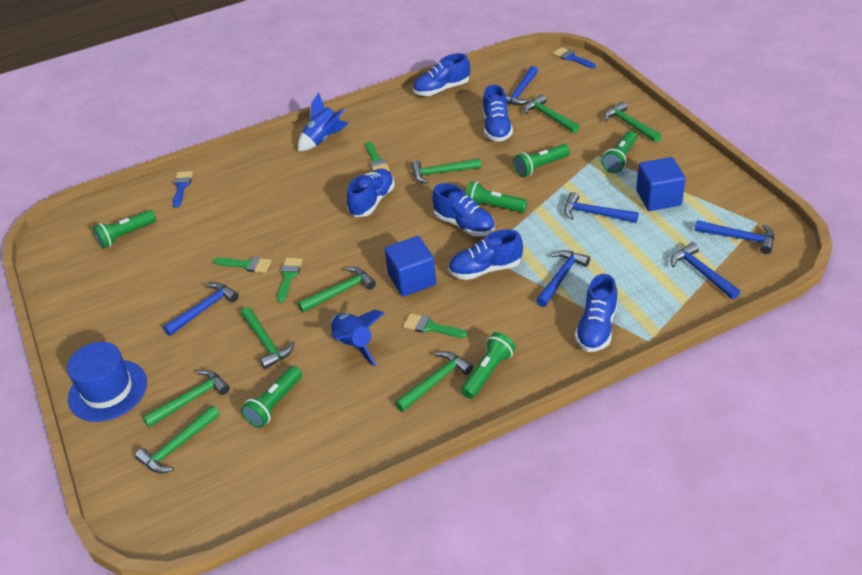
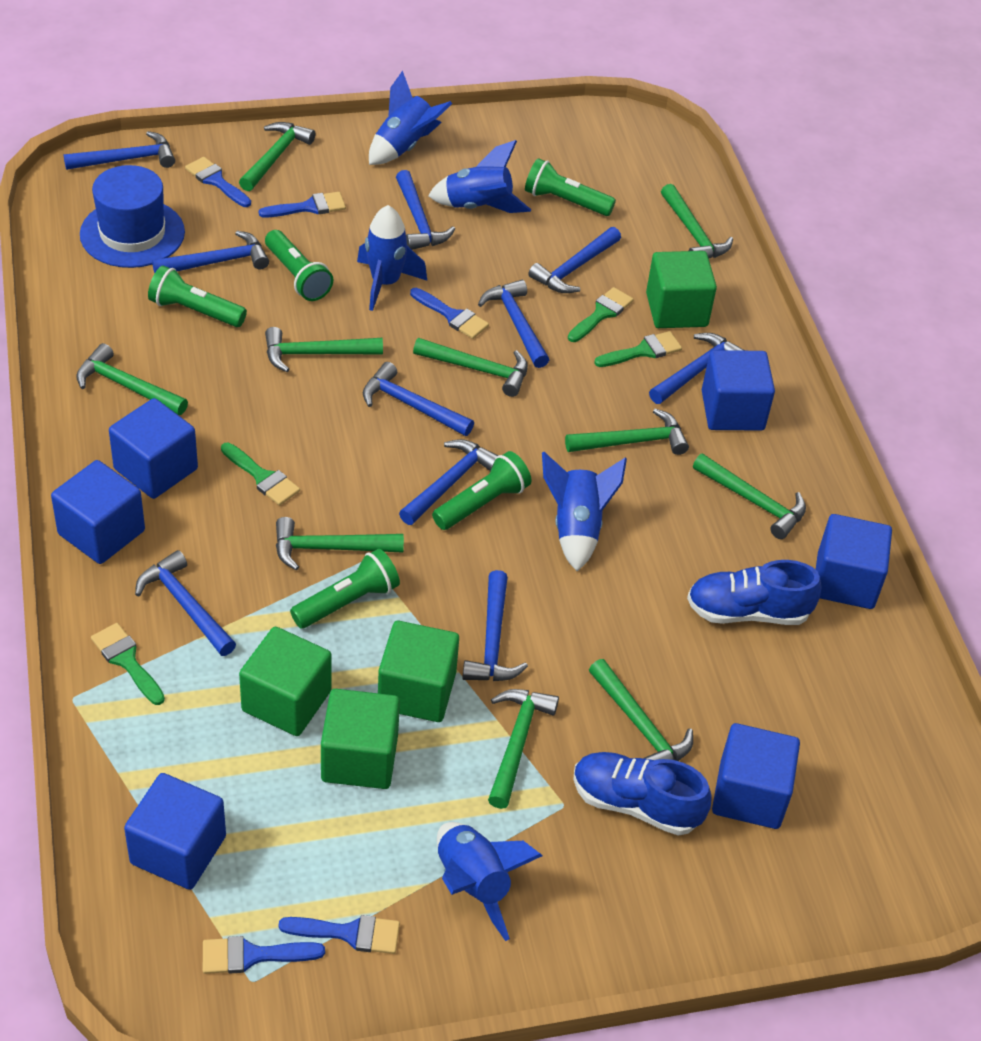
blue brush: [173,171,193,208] [553,47,596,69] = 2 -> [185,157,251,207] [203,936,325,974] [259,192,346,218] [278,915,400,954] [410,288,489,339] = 5
blue cube: [384,236,436,297] [636,157,686,211] = 2 -> [51,460,145,564] [109,398,198,499] [124,773,226,890] [702,350,775,431] [712,723,800,829] [815,514,892,609] = 6
blue hammer: [163,282,239,336] [506,66,538,105] [536,250,590,307] [564,192,639,223] [671,242,740,299] [695,220,774,254] = 6 -> [63,131,175,170] [135,550,236,656] [152,231,269,273] [363,362,474,436] [396,170,455,250] [399,439,498,525] [462,570,528,681] [478,280,549,368] [528,227,621,293] [649,333,745,404] = 10
blue rocket: [298,92,348,151] [331,310,384,367] = 2 -> [357,205,427,311] [369,71,452,165] [428,140,531,213] [437,822,542,941] [542,452,627,571] = 5
blue shoe: [346,169,394,217] [413,53,470,96] [432,183,495,236] [448,229,523,280] [483,85,513,142] [575,274,618,352] = 6 -> [573,752,712,836] [687,560,822,625] = 2
green cube: none = 0 -> [239,627,332,736] [321,689,400,789] [378,621,459,722] [646,251,717,328] = 4
green flashlight: [93,210,156,248] [241,366,302,428] [461,332,516,399] [465,181,527,213] [513,144,570,177] [601,131,637,173] = 6 -> [148,266,247,327] [265,230,333,301] [290,549,400,629] [432,451,532,530] [525,158,616,216] = 5
green hammer: [135,406,220,473] [143,370,230,428] [241,307,294,369] [298,267,376,313] [395,351,473,412] [411,158,481,184] [524,94,580,133] [604,101,661,142] = 8 -> [76,343,188,415] [239,122,315,191] [265,327,383,372] [276,517,404,571] [413,338,528,397] [488,689,559,809] [565,409,689,455] [589,659,693,761] [661,184,733,258] [693,454,806,539] = 10

